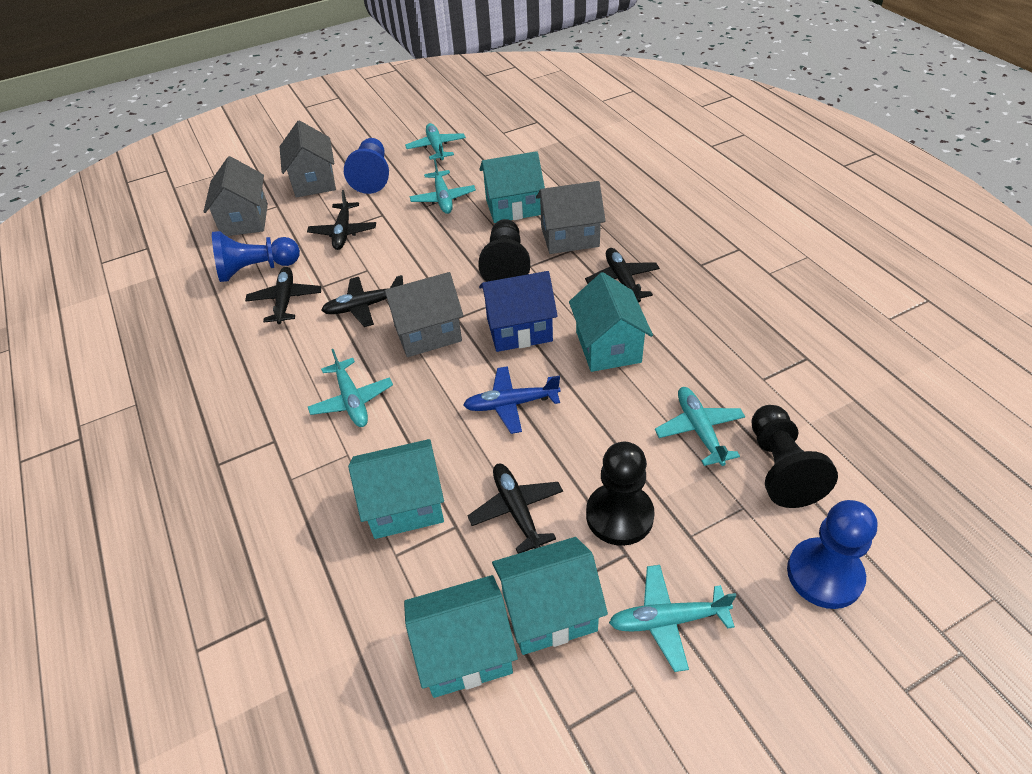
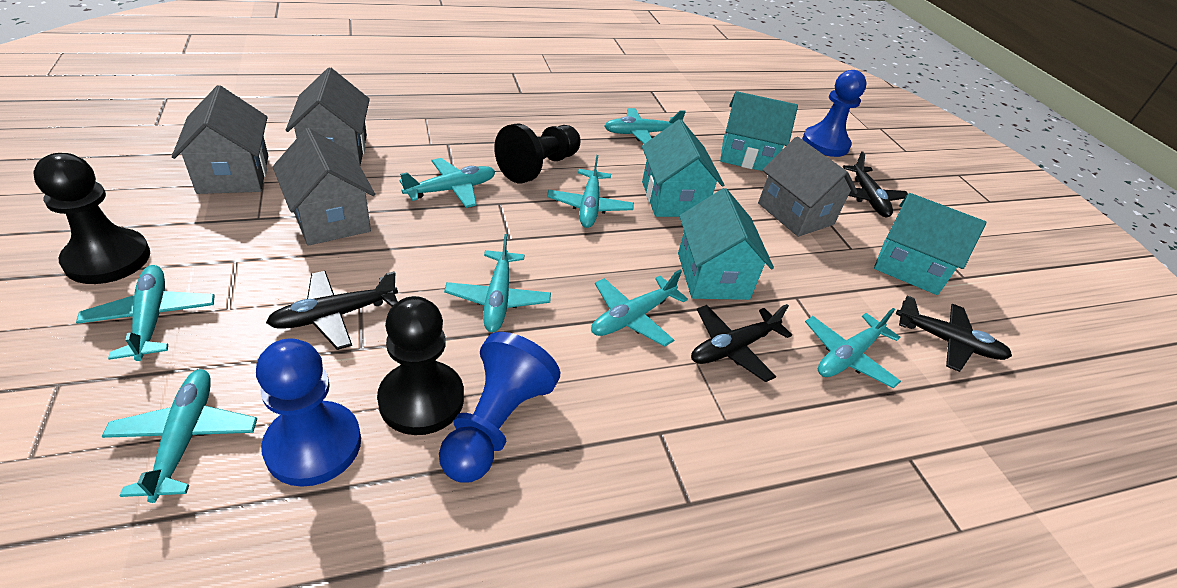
black plane: [245,267,322,324] [307,190,376,250] [321,275,403,327] [468,464,563,554] [585,248,660,303] = 5 -> [266,271,398,350] [691,304,792,382] [843,151,908,217] [896,296,1012,372] = 4
blue house: [479,271,558,352] = 1 -> none = 0
blue plane: [463,366,561,434] = 1 -> none = 0
turquoise house: [348,439,444,539] [404,575,518,698] [479,151,545,223] [492,537,608,655] [569,272,653,372] = 5 -> [642,119,724,217] [678,188,774,300] [720,91,798,171] [874,193,986,295] = 4
turquoise plane: [308,349,393,427] [405,123,466,160] [410,159,476,214] [609,565,736,672] [655,387,745,466] = 5 -> [76,265,215,361] [102,369,257,503] [400,158,496,208] [444,234,551,332] [547,155,634,228] [591,270,688,347] [604,108,686,144] [805,308,901,388] = 8

